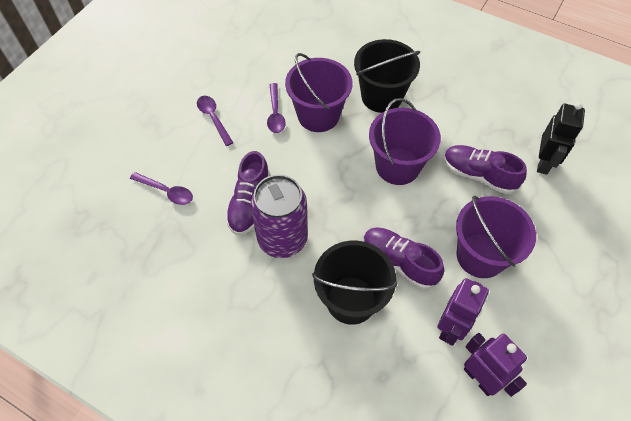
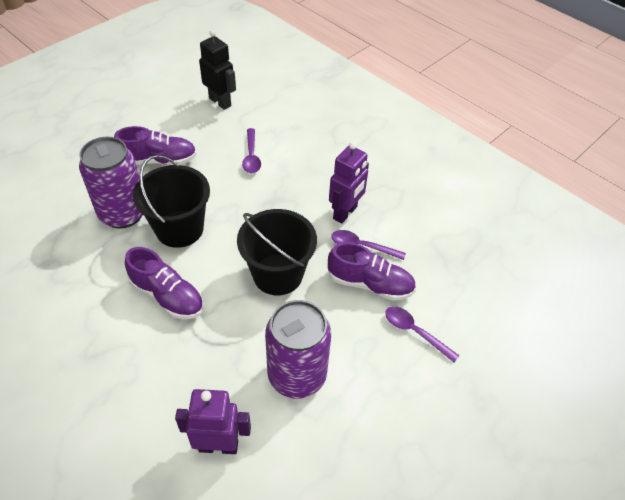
purple bucket: [285,53,352,132] [369,98,441,185] [456,196,536,278] = 3 -> none = 0
purple can: [250,175,308,258] = 1 -> [79,137,143,228] [265,300,331,399] = 2

